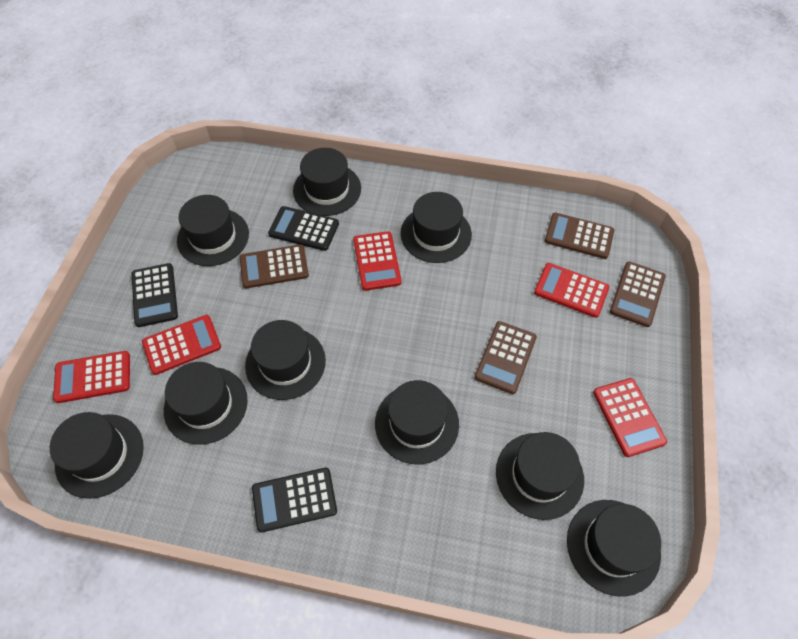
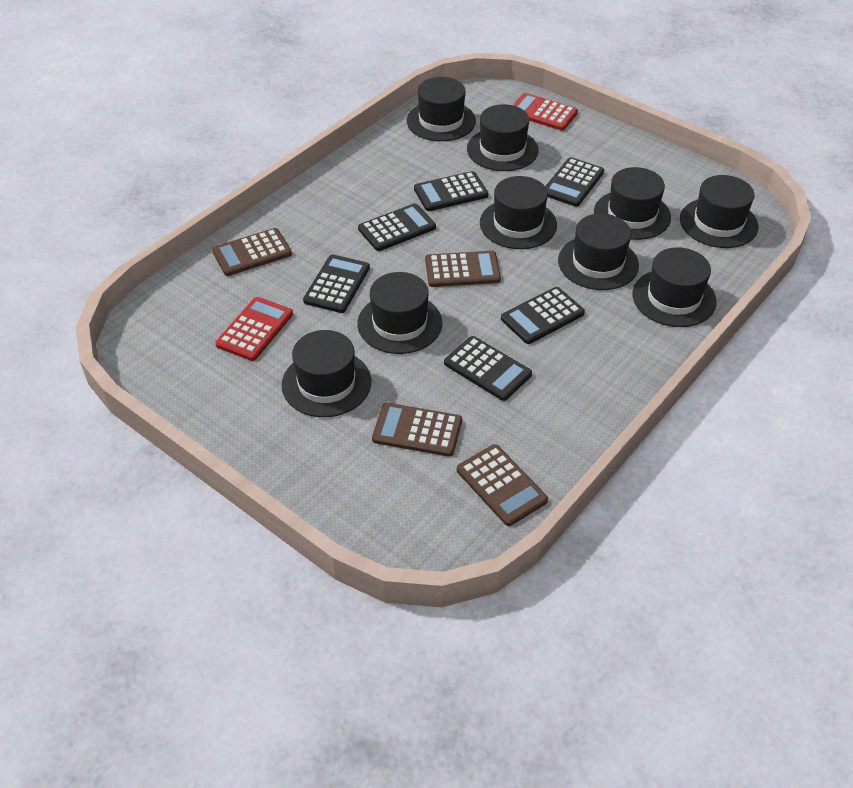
black calculator: [131,263,178,327] [252,468,337,532] [268,206,339,251] = 3 -> [303,254,370,313] [358,203,436,251] [414,171,488,211] [444,336,532,401] [501,287,585,344] [545,157,604,207] = 6
red calculator: [53,351,130,403] [142,315,221,375] [353,231,402,291] [534,263,609,318] [593,378,667,457] = 5 -> [215,297,293,361] [513,93,578,131] = 2

